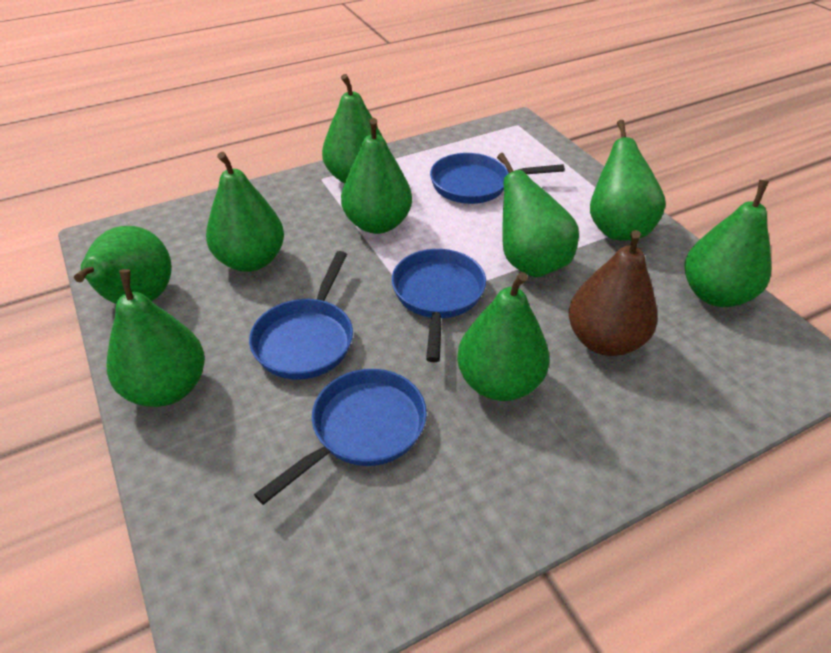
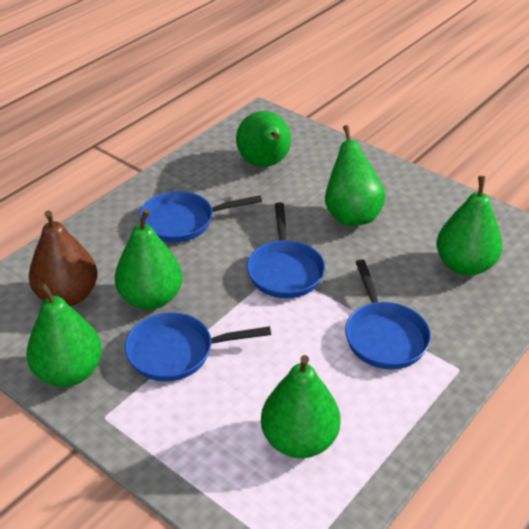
green pear: [74,226,172,304] [107,269,205,407] [206,152,284,272] [322,74,383,183] [341,118,412,234] [457,272,549,401] [497,153,579,277] [590,120,666,241] [685,180,772,307] = 9 -> [26,282,102,387] [115,209,183,310] [236,111,291,167] [261,355,341,458] [325,125,386,226] [436,176,503,276] = 6

